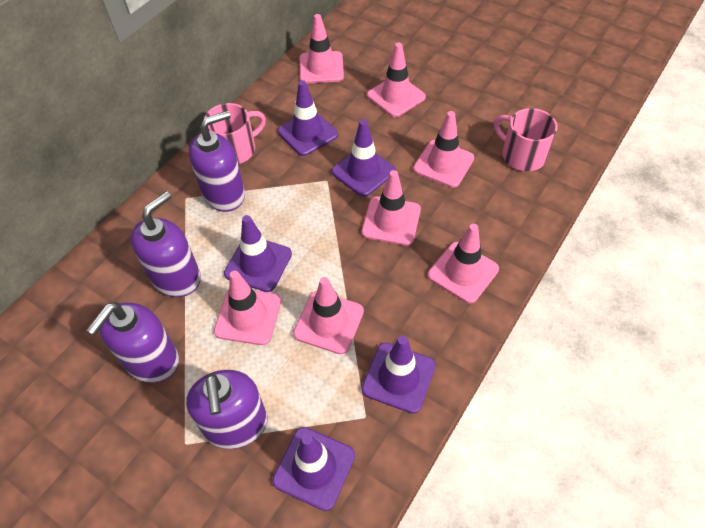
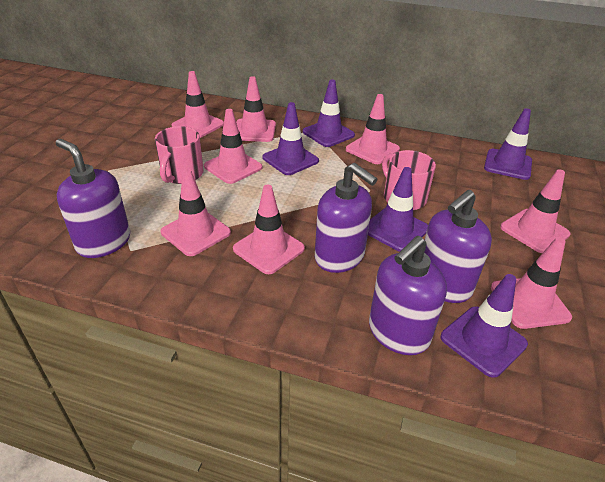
pink traffic cone: [214,271,281,345] [293,277,364,354] [300,14,344,84] [362,170,421,246] [367,43,426,117] [413,111,474,188] [428,224,499,303] = 7 -> [161,169,231,256] [171,71,224,138] [204,109,262,184] [233,185,305,274] [236,76,276,142] [346,94,400,164] [491,237,572,329] [500,169,570,253] = 8

